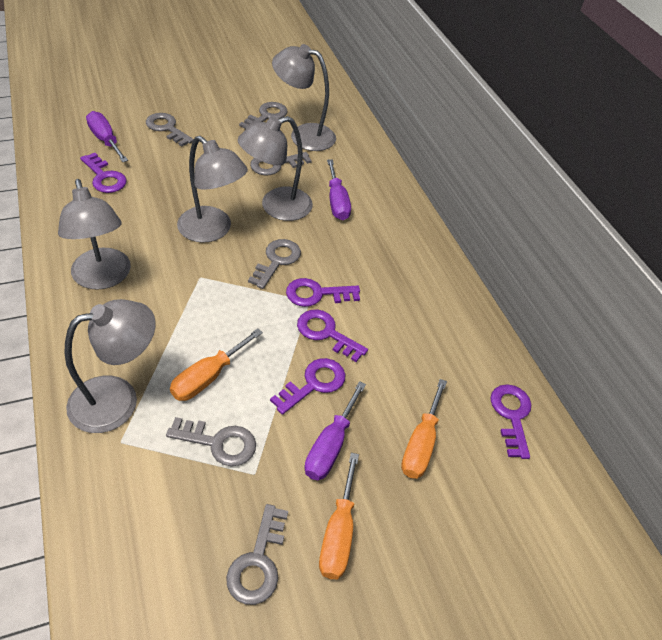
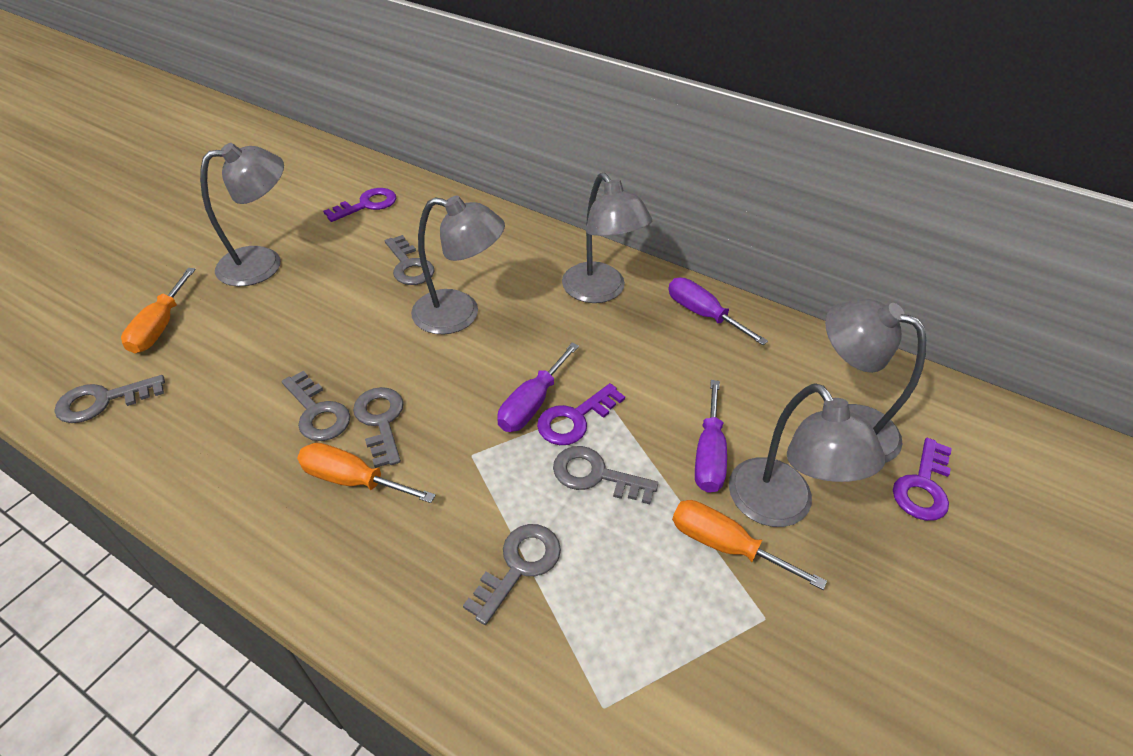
purple key: [80,153,127,193] [270,358,346,415] [286,278,360,307] [297,310,368,362] [490,384,531,459] = 5 -> [323,188,396,222] [537,383,625,445] [893,438,952,521] = 3

